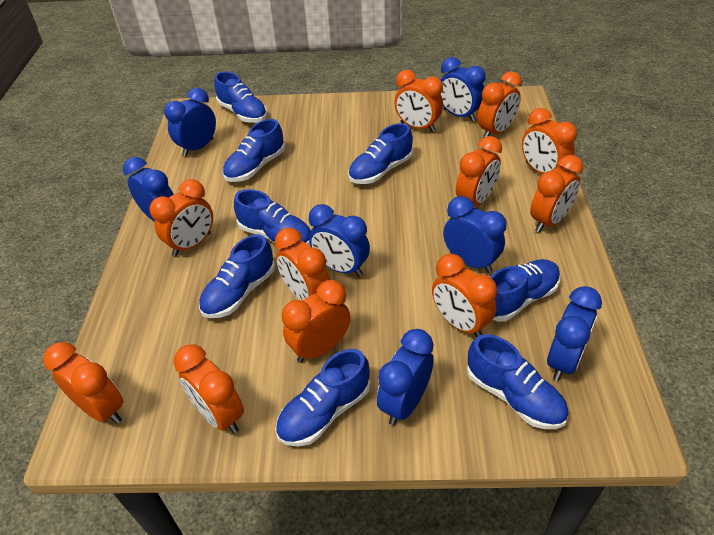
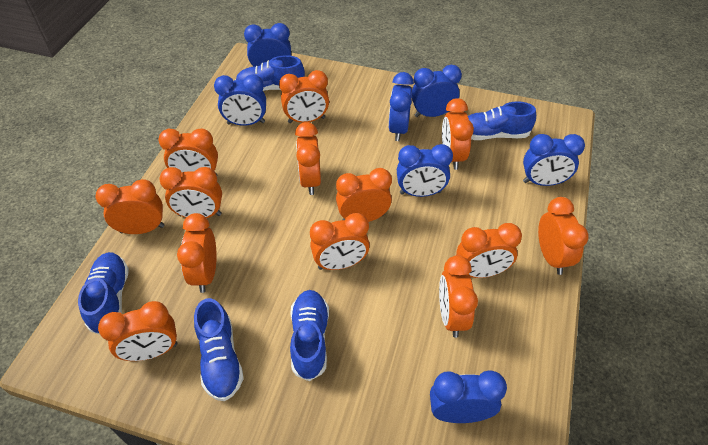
blue shoe: [199,234,275,318] [214,71,267,123] [223,119,285,182] [234,189,311,246] [275,349,371,447] [348,123,413,184] [467,334,568,429] [491,259,560,322] = 8 -> [78,252,129,335] [194,298,244,401] [236,55,305,91] [290,290,329,381] [468,101,536,140] = 5
orange clock: [43,342,123,424] [149,179,213,256] [174,344,244,433] [275,228,330,301] [282,280,351,363] [394,70,443,132] [432,254,497,337] [456,136,502,206] [477,71,522,138] [522,108,577,174] [530,155,583,232] = 11 -> [95,179,164,234] [98,301,177,361] [158,129,218,175] [159,167,222,218] [177,213,217,293] [279,70,329,123] [295,122,321,195] [310,213,370,270] [336,168,392,222] [439,255,478,338] [442,98,474,170] [456,223,522,278] [538,197,588,275] = 13

